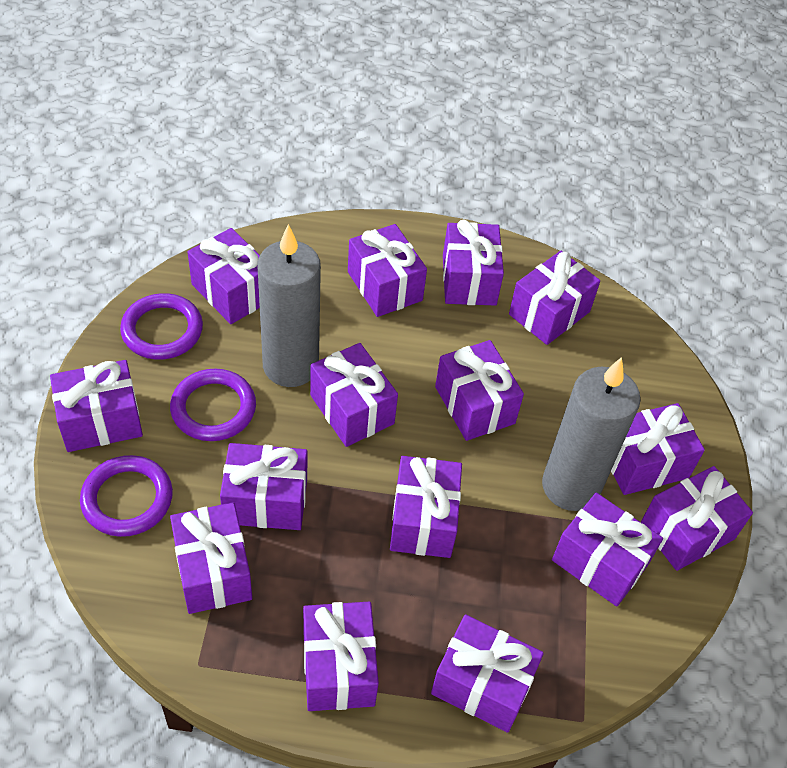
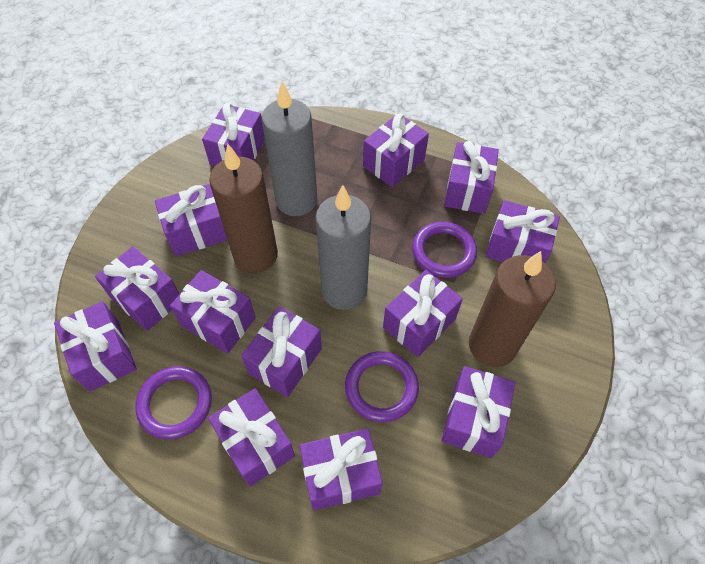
brown candle: none = 0 -> [209,144,278,273] [469,251,556,367] = 2
purple gift: [50,360,143,452] [170,502,252,614] [188,228,260,324] [220,443,307,530] [303,602,379,711] [310,343,398,447] [348,224,427,317] [390,456,462,558] [431,615,544,733] [435,340,524,441] [443,220,504,306] [509,251,600,345] [552,493,663,606] [611,403,705,495] [641,466,753,571] = 15 -> [54,302,137,392] [95,246,179,331] [155,184,227,257] [170,270,256,354] [202,102,265,166] [208,388,295,487] [241,306,322,397] [300,428,383,511] [363,113,429,187] [383,270,463,357] [441,366,515,458] [444,141,499,214] [485,200,560,263] = 13

